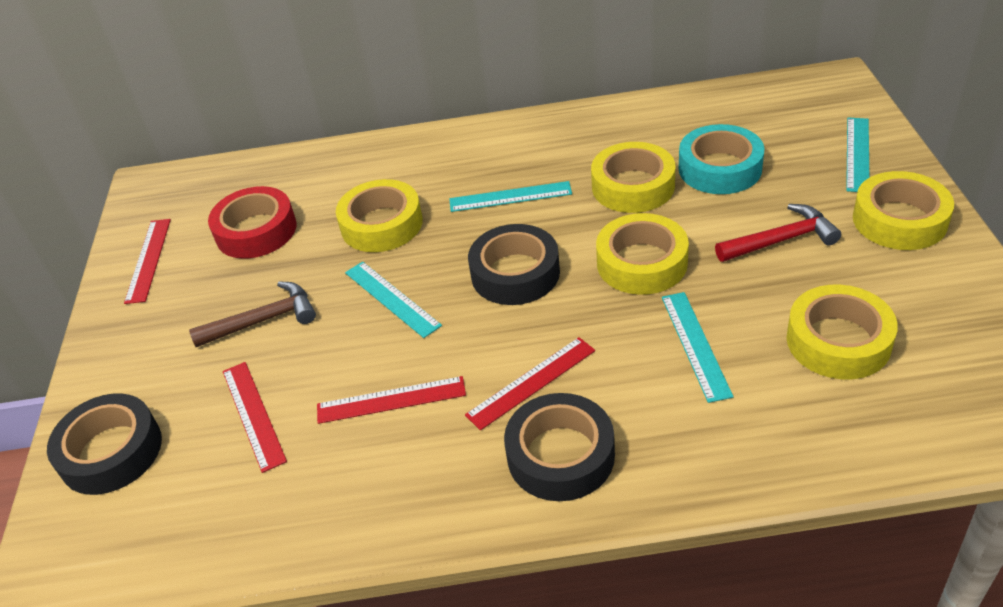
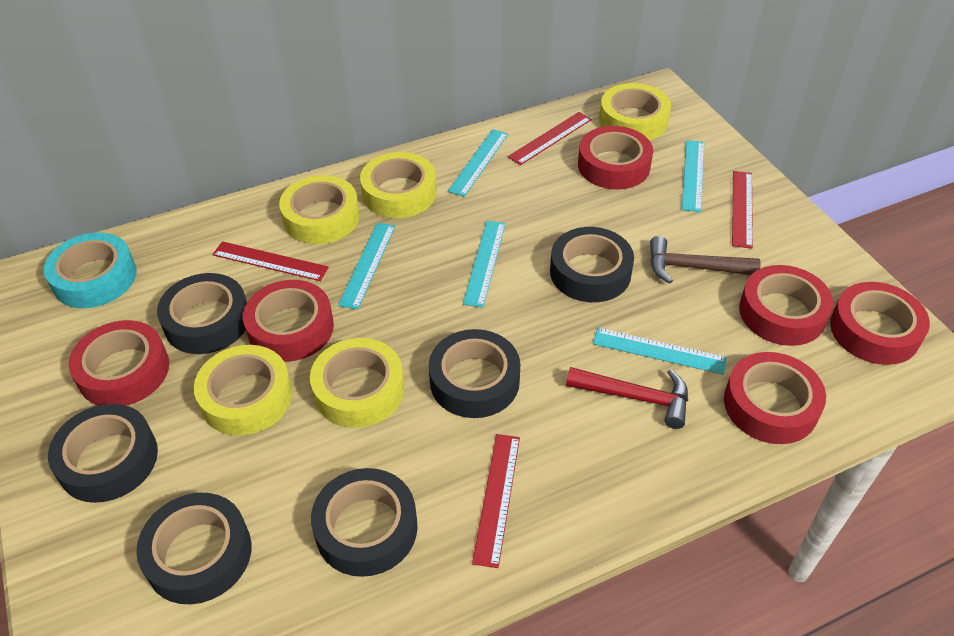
black tape: [47,393,162,495] [468,224,560,305] [504,393,615,501] = 3 -> [48,404,158,503] [136,493,252,604] [157,273,247,354] [311,468,418,577] [429,329,520,418] [550,227,634,302] = 6
red tape: [208,186,297,259] = 1 -> [69,320,169,406] [243,280,334,362] [578,126,653,189] [724,352,826,444] [739,265,833,346] [830,282,930,365] = 6
turquoise ruler: [345,262,442,338] [449,181,572,212] [662,292,734,403] [846,118,869,192] = 4 -> [338,223,395,309] [448,129,508,197] [463,221,506,308] [593,328,727,375] [682,140,704,212] = 5

